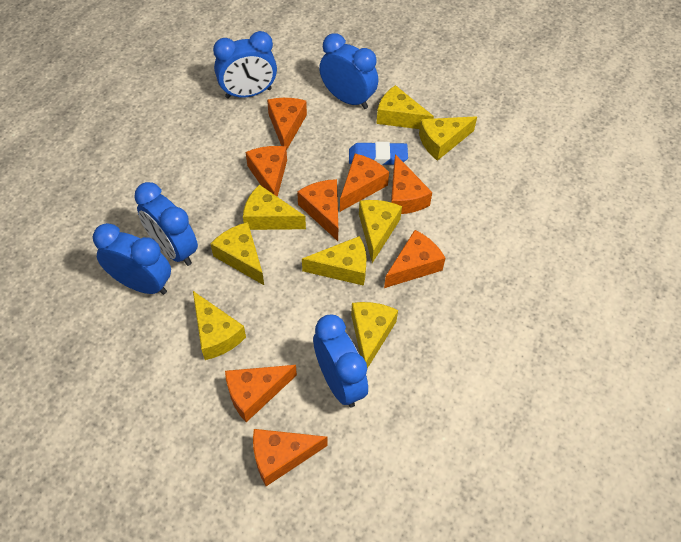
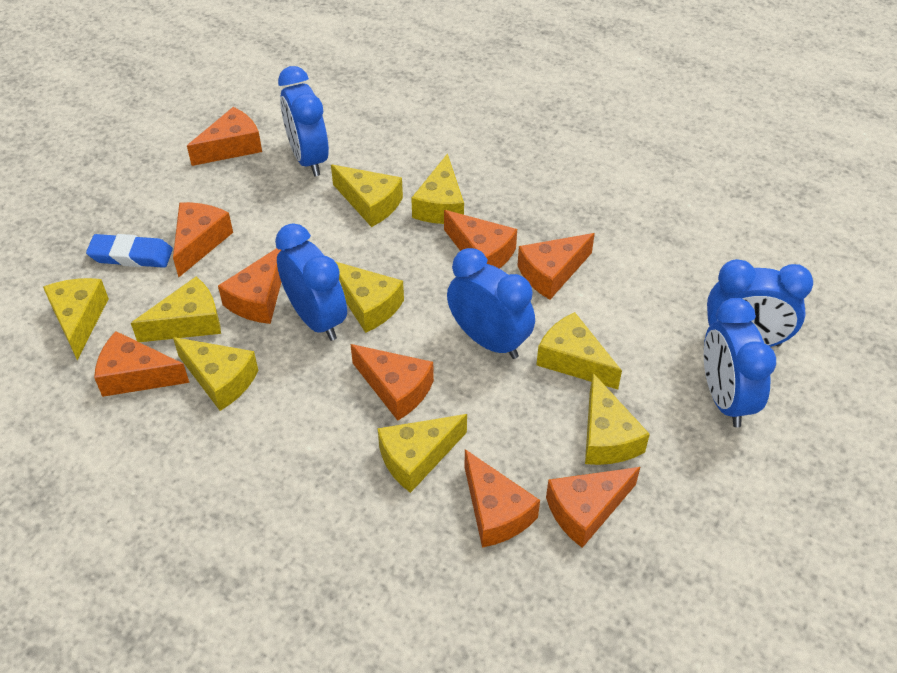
orange cheese: [225,365,297,422] [246,146,287,197] [253,429,328,486] [267,98,307,150] [297,179,338,241] [340,154,389,212] [384,230,445,288] [391,154,432,214] = 8 -> [94,331,190,397] [173,202,233,277] [187,107,262,166] [218,248,281,324] [350,344,434,421] [444,210,517,269] [465,449,540,548] [517,233,595,300] [546,467,640,548] = 9
yellow cheese: [193,291,246,360] [211,222,264,285] [243,185,306,230] [302,236,366,286] [351,302,398,368] [359,200,402,263] [376,85,434,129] [419,116,477,161] = 8 -> [43,278,109,360] [131,277,221,342] [173,337,258,411] [331,165,403,227] [336,262,404,333] [378,414,467,493] [411,153,464,224] [536,312,622,390] [585,373,650,465] = 9

